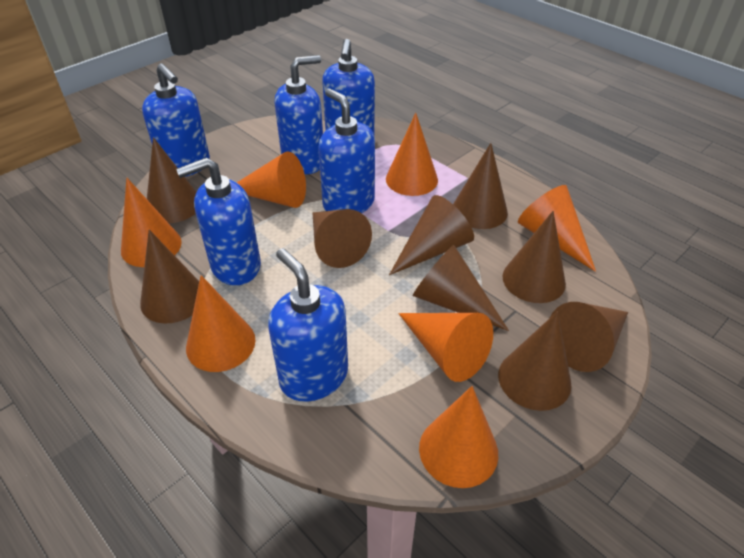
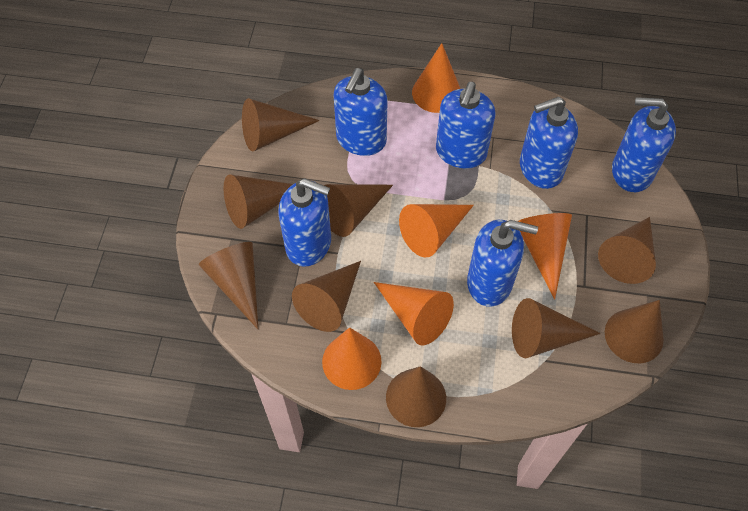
orange cone: [121,178,182,267] [186,275,255,372] [237,151,306,208] [386,113,438,196] [398,313,493,382] [419,386,498,488] [518,185,596,272] = 7 -> [322,327,382,390] [374,282,454,345] [399,204,474,257] [412,43,460,113] [518,213,572,300] = 5

